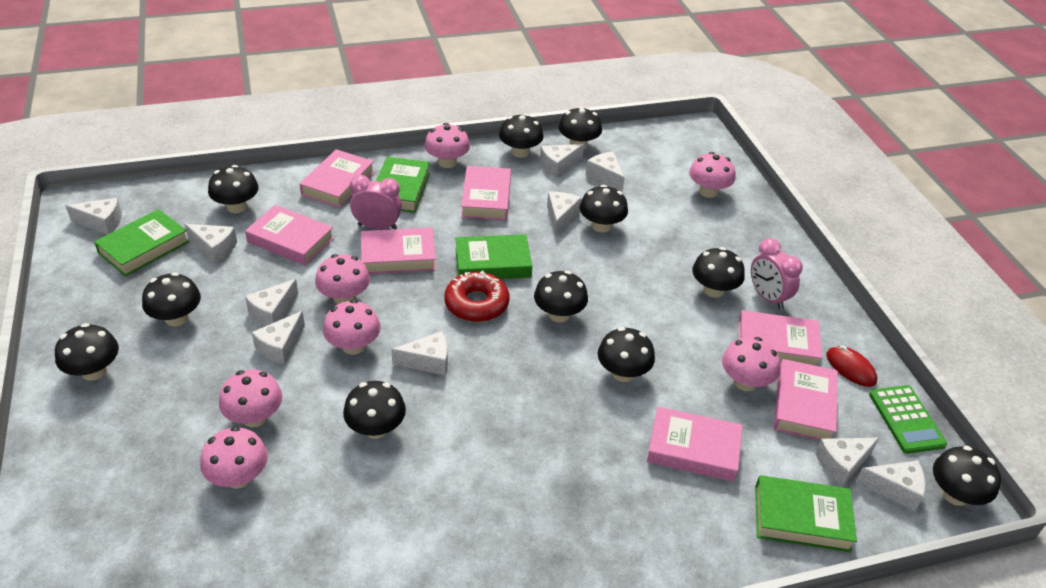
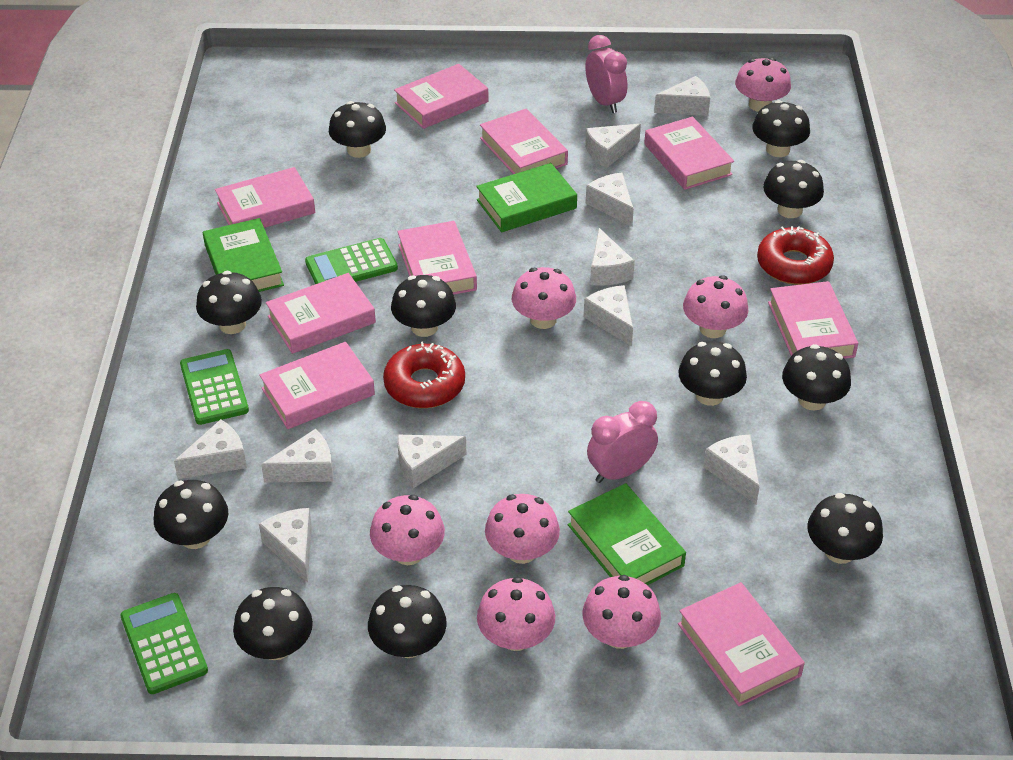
green book: [94,209,189,276] [376,157,430,213] [455,234,532,279] [755,475,857,552] = 4 -> [203,218,284,292] [476,163,577,232] [568,483,686,585] = 3
green calculator: [869,385,947,454] = 1 -> [120,593,208,694] [180,349,249,425] [305,238,398,284] = 3
pink book: [245,205,334,266] [300,149,375,208] [361,228,436,274] [461,166,511,220] [647,407,743,482] [738,310,823,366] [774,359,838,441] = 7 -> [215,167,315,228] [259,342,375,429] [266,273,376,354] [394,64,488,129] [397,221,477,295] [480,109,568,174] [644,117,734,190] [678,582,805,706] [768,281,858,359] = 9
red donut: [444,270,509,322] = 1 -> [383,342,465,408] [757,226,834,285] = 2
red mouse: [826,346,877,387] = 1 -> none = 0

